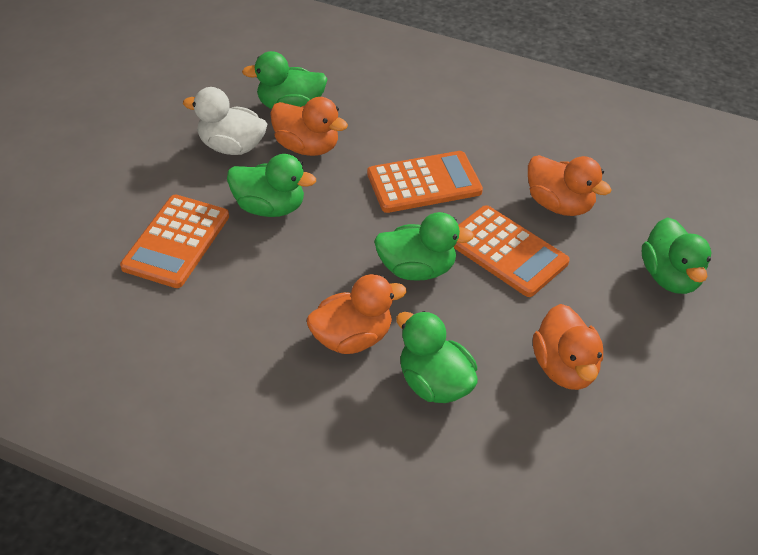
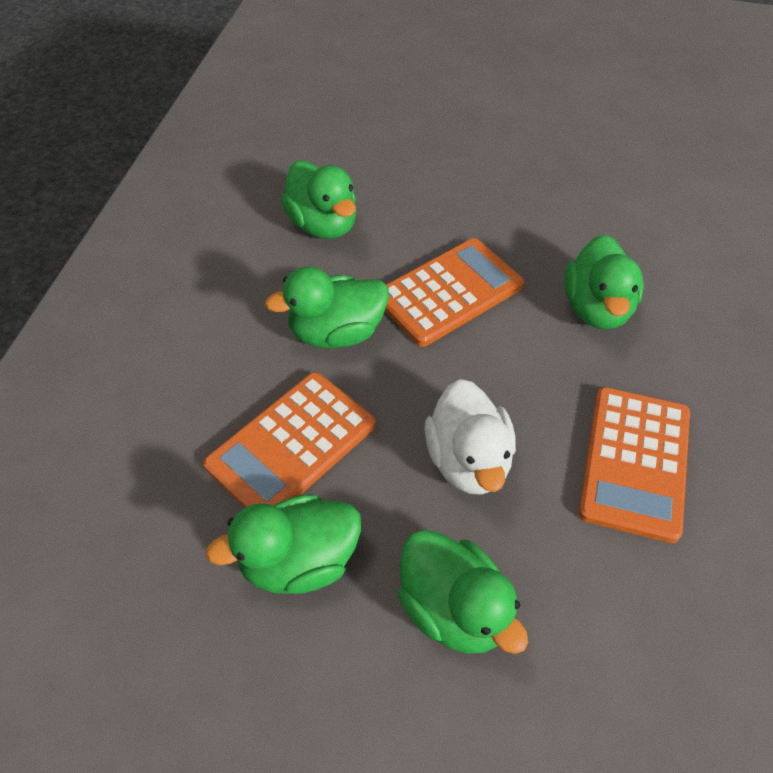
orange duck: [270,97,348,156] [307,274,407,354] [528,155,612,216] [533,304,603,390] = 4 -> none = 0

